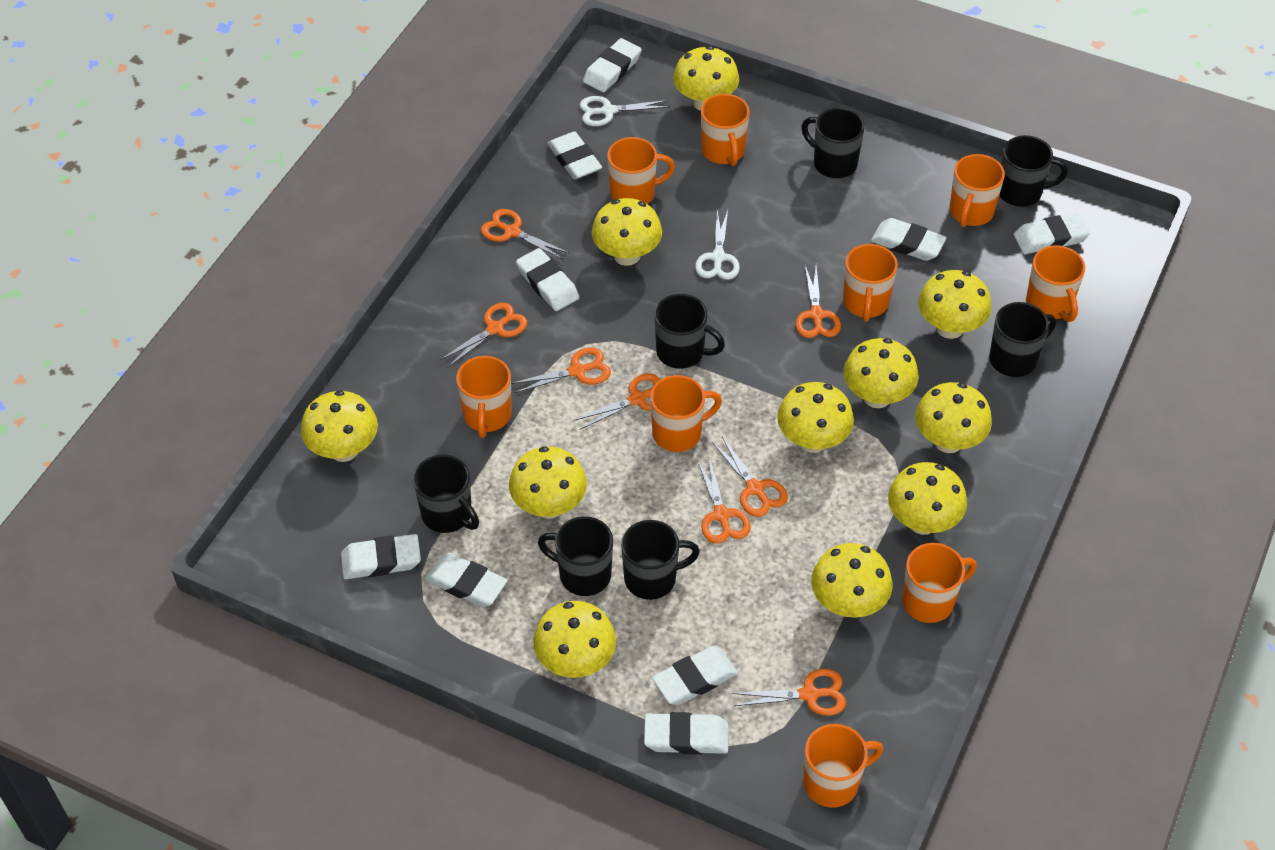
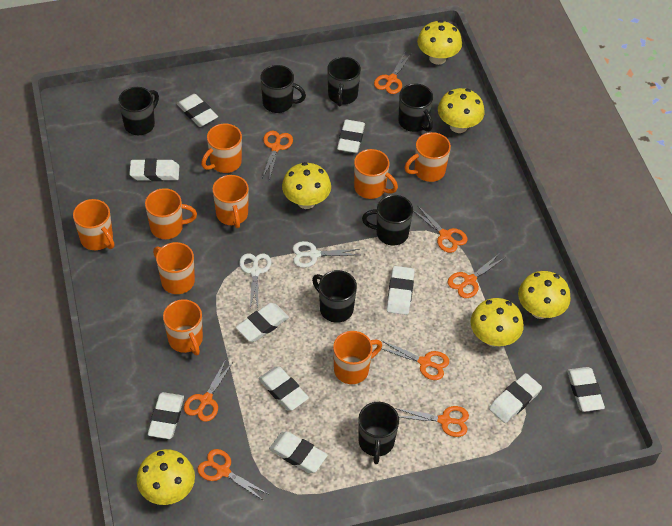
white eraser: [341,534,421,579] [425,553,507,607] [516,248,579,311] [547,132,602,179] [583,38,641,92] [644,712,728,755] [652,646,738,705] [871,218,947,261] [1014,213,1090,254] = 9 -> [129,159,179,181] [148,392,184,439] [177,94,218,127] [236,303,289,342] [259,366,309,411] [269,431,327,473] [337,119,365,153] [387,266,415,315] [489,373,542,423] [567,367,605,412] = 10
yellow mushroom: [301,390,378,462] [509,446,587,519] [533,601,616,678] [591,198,662,266] [673,46,739,111] [777,382,854,453] [811,543,892,618] [843,338,918,408] [888,462,967,535] [915,382,992,453] [918,270,992,339] = 11 -> [137,449,195,505] [282,162,331,209] [417,20,462,65] [438,88,485,133] [470,298,524,347] [518,271,571,319] = 6

